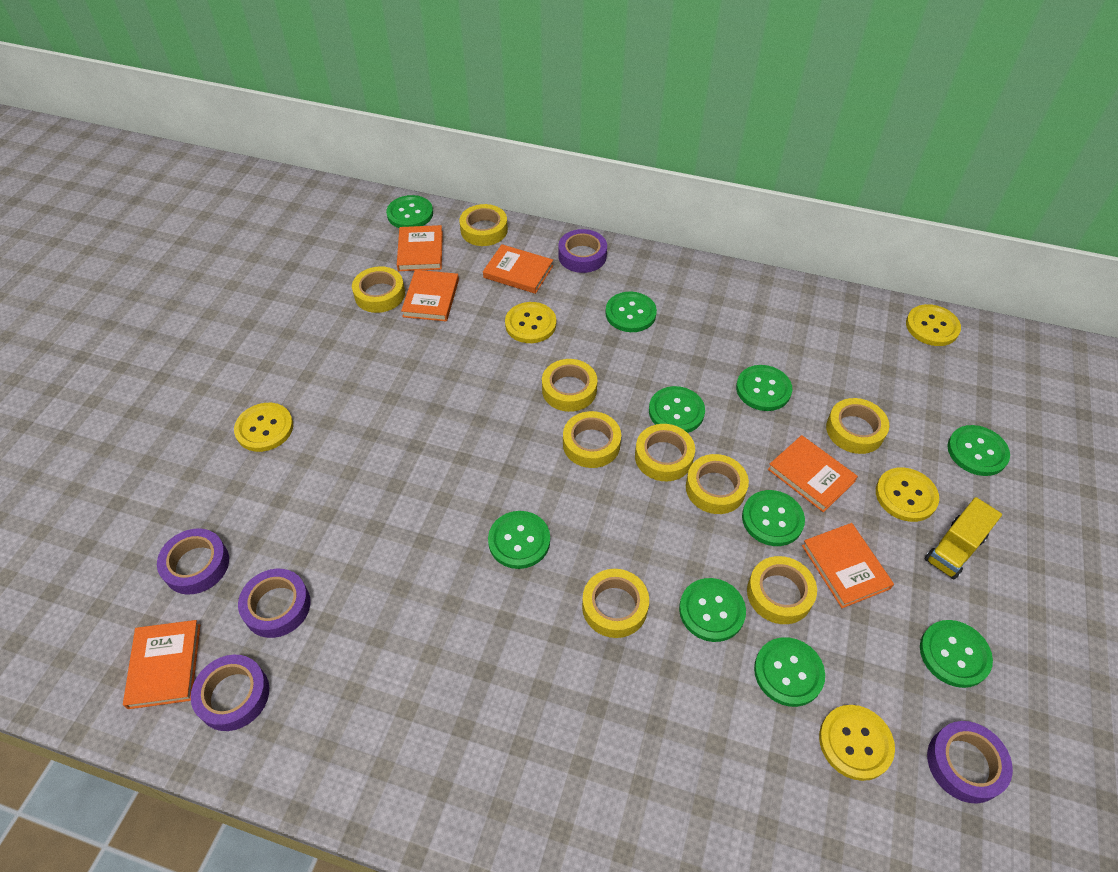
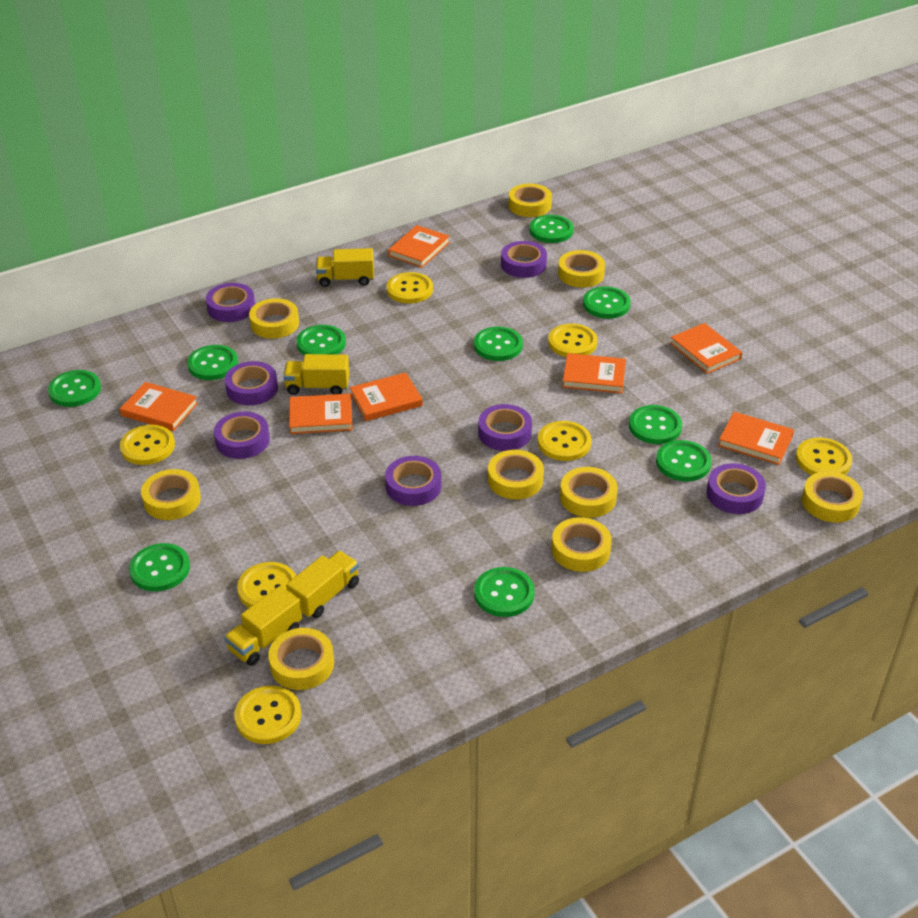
orange book: [123,620,200,709] [397,225,443,271] [401,270,459,322] [483,244,553,294] [768,435,858,512] [802,523,894,608] = 6 -> [120,382,198,431] [289,394,352,434] [350,372,423,421] [388,225,450,268] [562,353,626,393] [670,323,742,374] [718,412,794,465] = 7
purple tape: [157,528,229,594] [191,655,269,731] [238,569,310,638] [558,229,607,273] [927,721,1013,803] = 5 -> [206,283,255,322] [214,412,270,459] [225,361,278,405] [385,456,442,506] [478,404,532,451] [501,241,547,278] [707,463,766,514] = 7
yellow button: [234,403,293,452] [505,302,556,343] [819,705,895,781] [876,467,939,522] [906,304,961,346] = 5 -> [120,425,175,465] [234,686,301,744] [237,562,296,608] [387,272,433,304] [538,421,591,461] [548,324,597,357] [796,438,852,475] = 7
yellow truck: [925,497,1002,579] = 1 -> [224,585,302,666] [283,354,349,395] [286,551,359,618] [316,248,374,287] = 4

